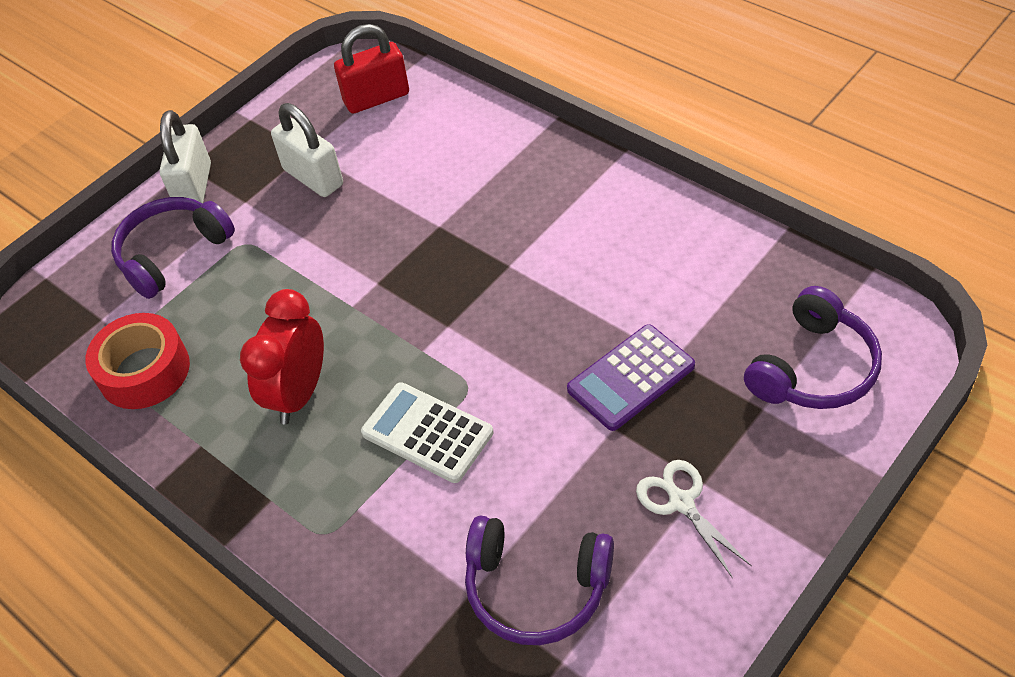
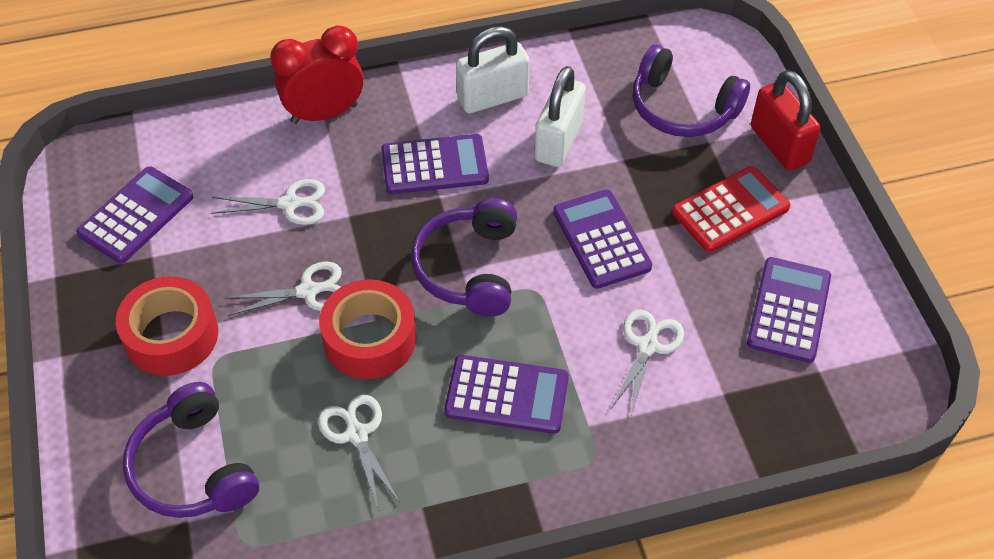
purple calculator: [567,324,695,431] = 1 -> [76,166,193,263] [381,134,489,194] [444,355,569,434] [553,189,652,289] [747,257,831,363] = 5
red calculator: none = 0 -> [672,166,790,252] = 1
red tape: [85,313,190,409] = 1 -> [116,276,218,376] [319,279,416,379] = 2
white calculator: [361,382,494,483] = 1 -> none = 0
white scissors: [636,460,752,578] = 1 -> [211,179,325,225] [225,261,342,316] [318,394,400,511] [611,310,684,416] = 4

